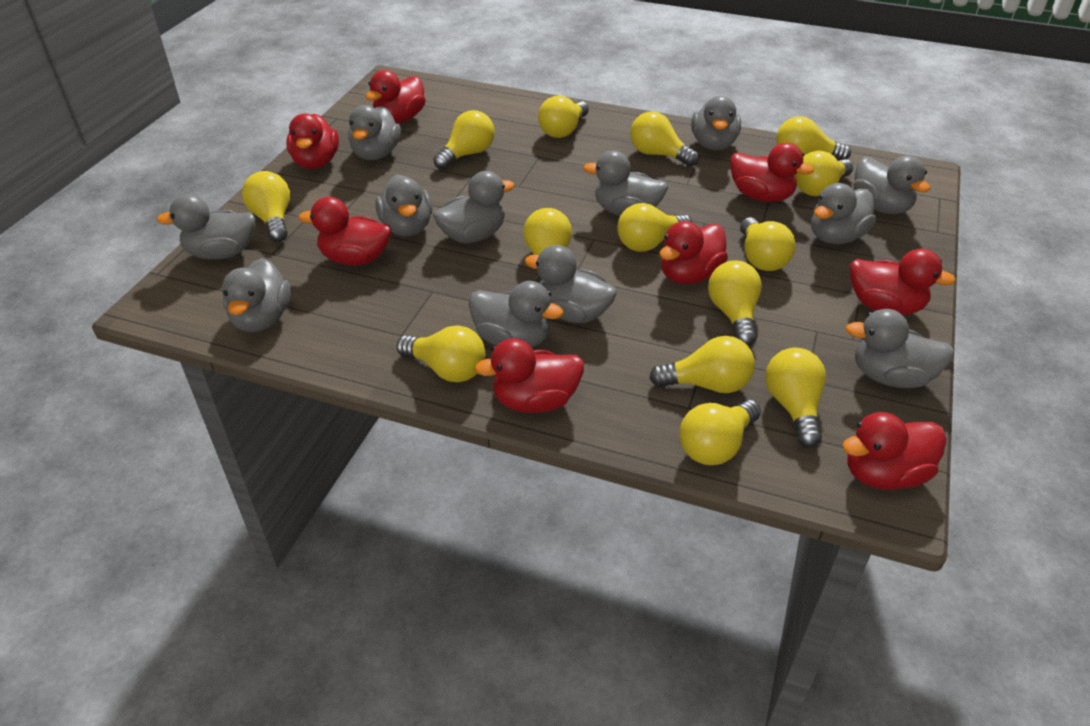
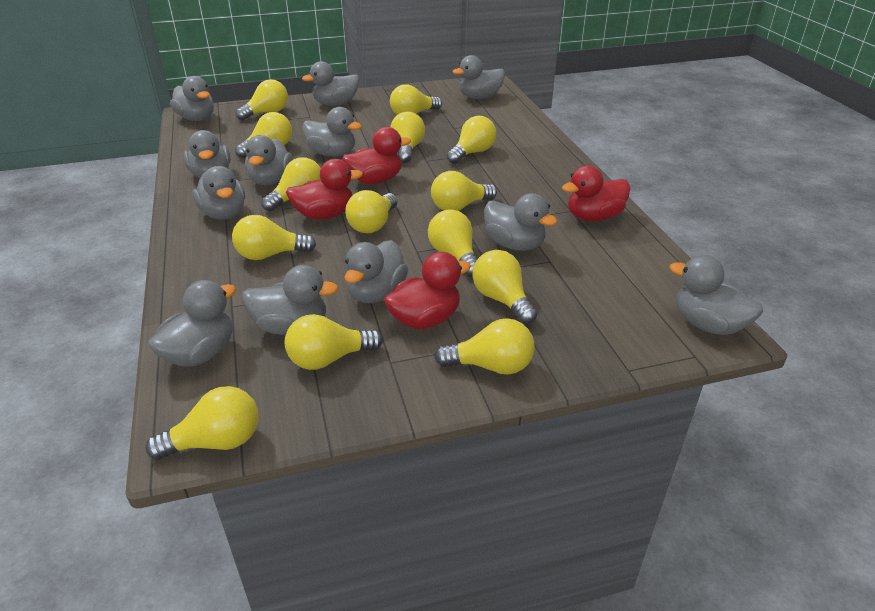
red duck: [286,114,339,169] [298,197,391,266] [366,70,426,124] [474,338,584,413] [659,221,728,284] [730,143,814,202] [842,412,947,490] [850,249,956,315] = 8 -> [286,159,363,220] [342,127,411,184] [384,252,471,329] [562,165,630,222] = 4

